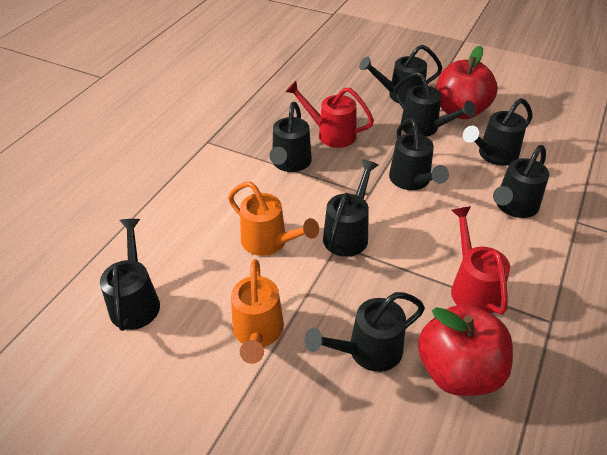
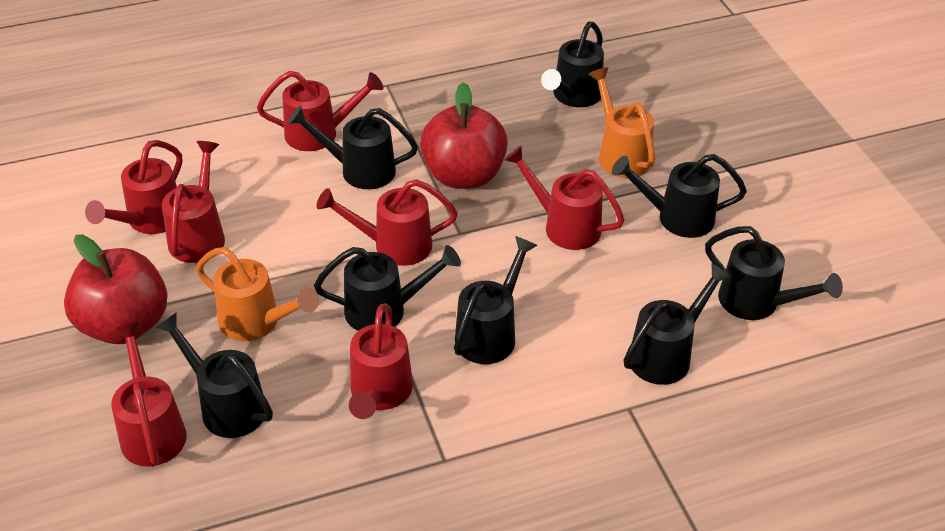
black watering can: [100,219,160,331] [270,102,312,172] [305,292,425,372] [323,159,379,257] [359,45,443,103] [389,118,449,190] [394,72,476,137] [463,98,533,166] [493,145,549,218] = 9 -> [155,312,273,438] [288,106,418,189] [314,245,461,331] [454,236,538,364] [541,22,604,107] [612,154,747,238] [624,263,732,385] [705,226,843,320] = 8
red watering can: [285,81,374,148] [451,206,510,315] = 2 -> [85,140,182,234] [111,323,187,466] [162,141,225,263] [257,71,383,151] [316,179,458,266] [349,303,413,419] [504,146,624,250] = 7

